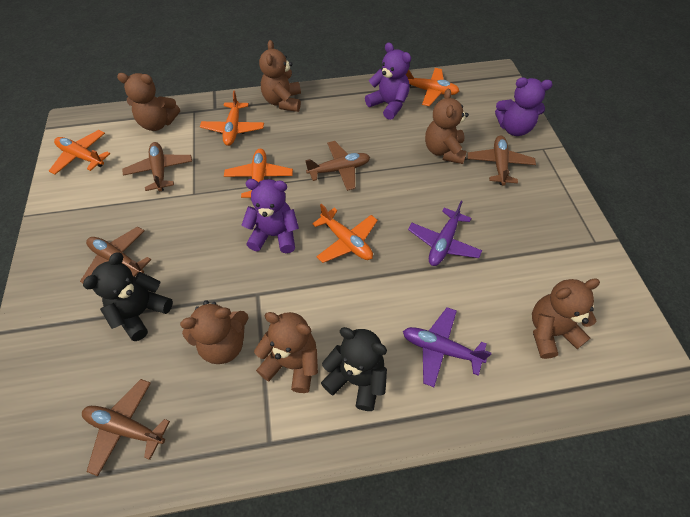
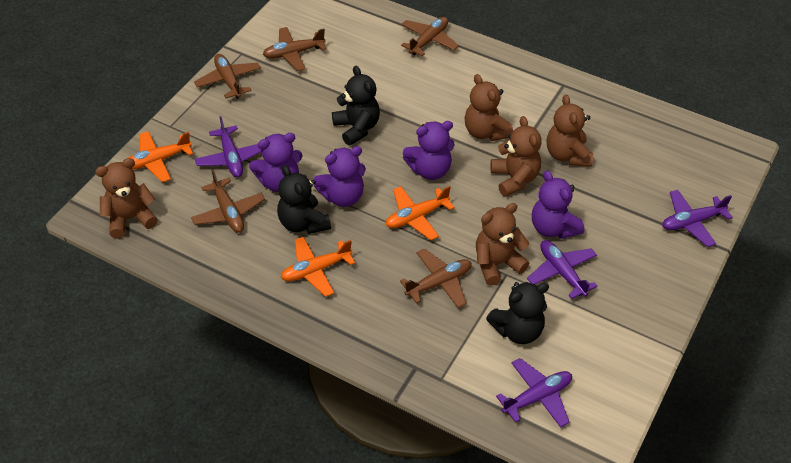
black teddy bear: [83,253,173,341] [321,327,387,411] = 2 -> [277,165,331,234] [332,66,380,146] [486,282,549,344] = 3
brown teddy bear: [117,73,180,131] [180,300,249,364] [254,312,318,393] [259,40,301,112] [425,89,469,164] [532,278,600,359] = 6 -> [95,158,158,239] [465,74,513,141] [476,203,529,286] [490,116,542,197] [547,95,593,167] = 5
orange plane: [49,130,110,174] [200,91,264,146] [224,149,293,198] [312,204,378,263] [406,68,459,106] = 5 -> [128,131,193,182] [281,236,355,297] [386,186,455,240] = 3
purple plane: [403,307,491,387] [408,201,482,266] = 2 -> [195,116,261,177] [496,358,572,428] [527,240,598,299] [662,190,733,247] = 4
purple teddy bear: [242,179,299,253] [365,43,411,120] [495,77,553,136] = 3 -> [249,133,302,192] [314,146,366,207] [403,121,455,180] [532,171,584,239] = 4

